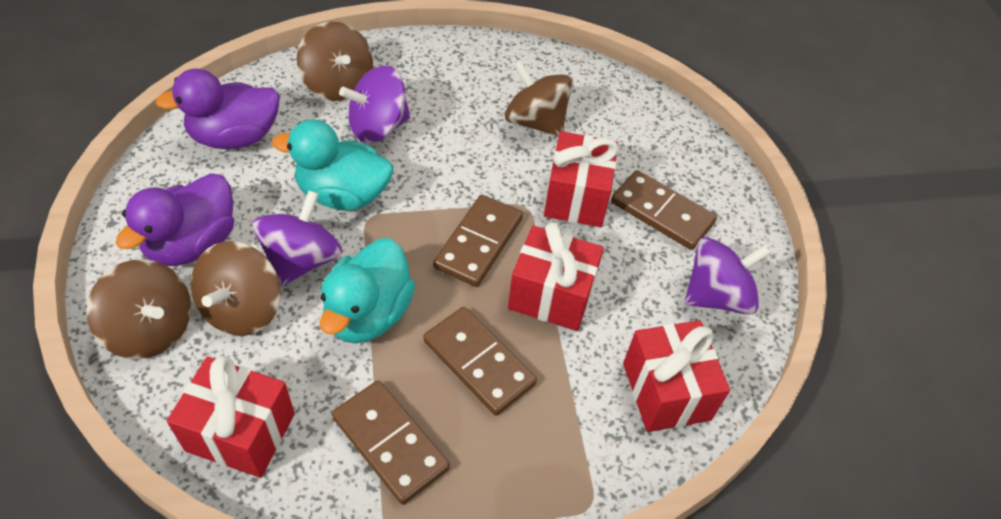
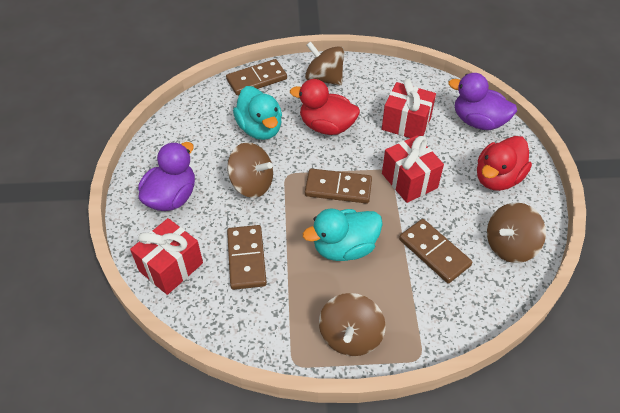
purple spinning top: [252,190,342,287] [339,65,411,143] [684,237,772,315] = 3 -> none = 0
red duck: none = 0 -> [290,79,360,135] [477,136,532,191] = 2
red gift: [167,356,295,478] [508,222,604,331] [544,131,619,227] [623,320,730,432] = 4 -> [130,218,203,295] [382,79,436,138] [382,136,444,203] = 3

